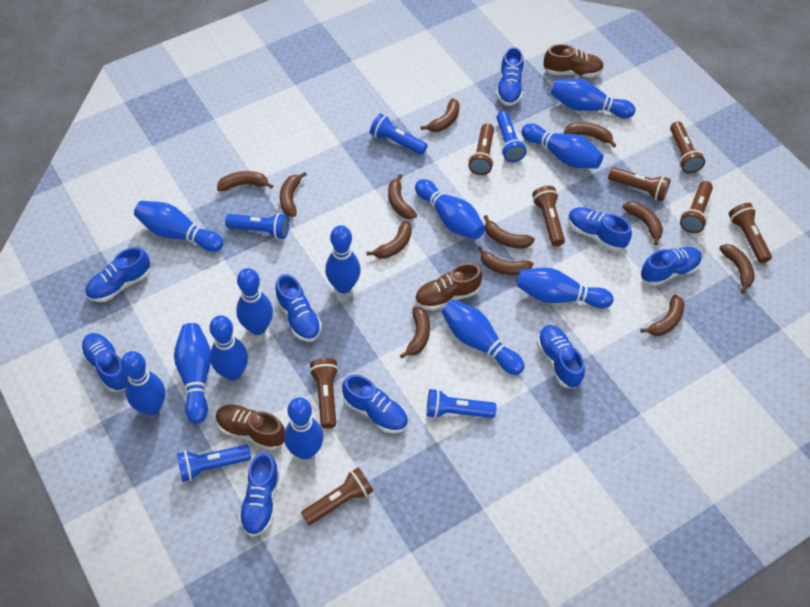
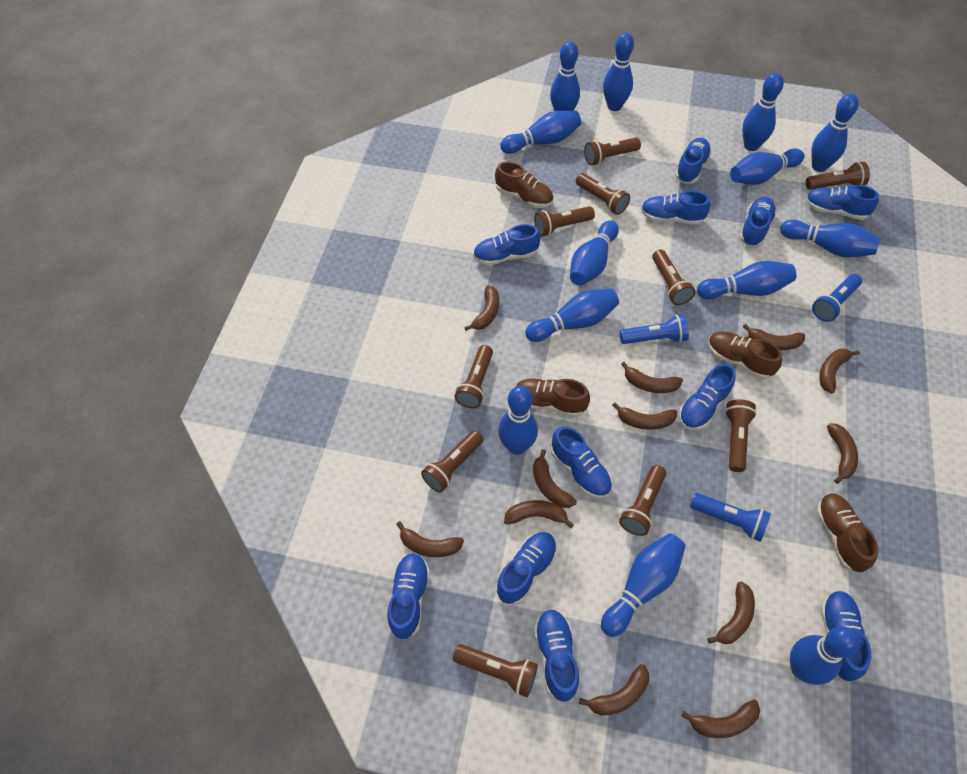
blue bowling pin: [121,351,165,415] [134,201,224,252] [174,323,211,423] [210,315,248,381] [236,268,273,335] [284,398,323,460] [325,225,361,293] [415,179,485,239] [441,299,525,375] [516,268,614,309] [521,124,603,169] [551,78,635,118] = 12 -> [498,386,538,455] [500,111,581,154] [525,289,619,342] [550,41,580,111] [570,220,619,286] [601,533,686,637] [603,33,634,111] [697,261,796,299] [730,148,804,185] [742,73,784,151] [780,220,880,257] [790,626,859,685] [811,94,859,172] = 13
blue flashlight: [177,445,251,482] [225,213,289,239] [370,113,428,155] [426,389,497,419] [497,111,527,162] = 5 -> [620,315,689,344] [690,493,771,542] [812,274,862,322] = 3
blue shoe: [81,333,128,392] [85,247,150,302] [239,452,280,537] [275,274,322,342] [342,375,408,433] [496,47,524,106] [537,325,585,389] [568,207,632,251] [640,247,702,286] = 9 -> [387,553,430,640] [473,224,540,266] [496,532,557,605] [534,609,579,702] [551,426,612,499] [641,191,710,225] [675,138,712,184] [679,364,735,430] [739,197,777,247] [805,185,879,220] [820,591,871,682] = 11
brown flashlight: [301,467,373,525] [309,358,339,429] [468,123,494,175] [532,186,565,246] [608,167,671,202] [670,121,705,173] [680,181,713,233] [729,203,772,263] = 8 -> [421,430,484,493] [453,644,538,697] [454,345,493,408] [534,206,595,237] [576,173,630,215] [584,138,641,165] [619,465,666,536] [652,249,695,305] [725,399,757,472] [805,162,870,190] = 10
brown shoe: [216,405,285,450] [415,263,483,311] [543,44,604,77] = 3 -> [495,161,553,208] [514,378,590,417] [708,332,783,379] [816,493,878,573] = 4

